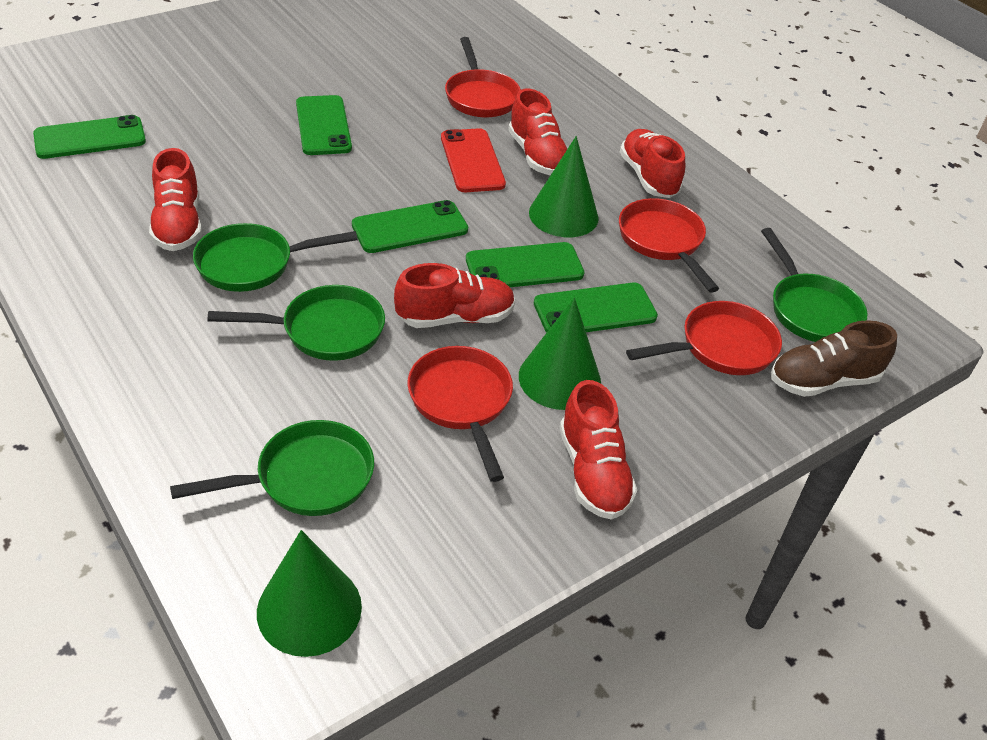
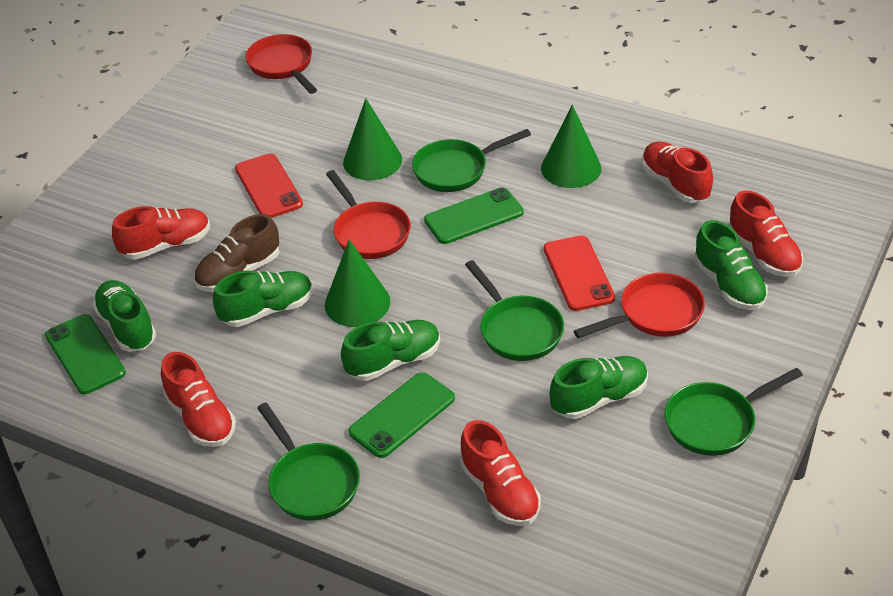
green phone: [33,115,146,159] [296,95,352,155] [352,200,468,253] [466,242,584,287] [534,283,658,333] = 5 -> [45,314,126,394] [348,372,455,458] [424,187,524,244] = 3
green shoe: none = 0 -> [92,280,156,352] [213,271,313,327] [341,320,440,381] [549,356,648,419] [694,220,768,310] = 5
red pan: [407,346,513,482] [445,37,521,117] [619,198,719,293] [626,301,782,375] = 4 -> [246,34,317,94] [326,170,411,259] [574,273,705,338] = 3
red phone: [441,128,506,192] = 1 -> [235,153,303,218] [543,235,615,311] = 2

